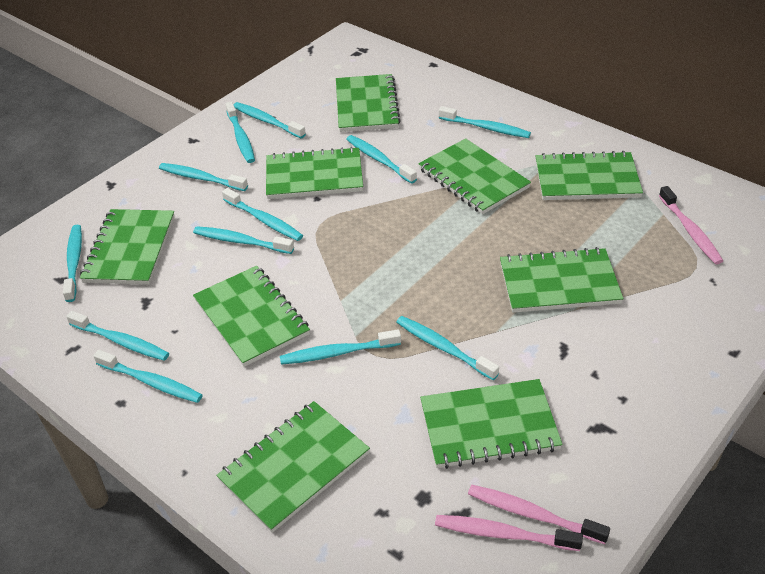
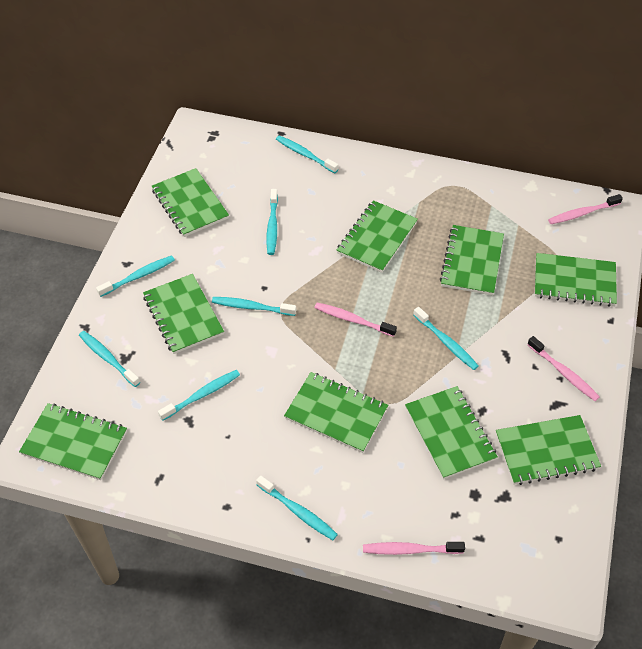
pink toothbrush: [435,515,583,551] [468,485,610,544] [659,186,723,264] = 3 -> [314,302,397,337] [363,542,465,555] [527,336,600,401] [548,194,623,224] = 4
turquoise toothbrush: [63,225,82,302] [66,311,169,361] [93,350,202,403] [159,163,248,191] [193,226,294,254] [222,188,303,241] [225,102,255,163] [234,102,306,139] [280,329,401,365] [346,135,417,184] [396,316,499,380] [439,106,531,138] = 12 -> [79,331,140,387] [96,255,175,297] [158,370,240,421] [212,297,296,316] [256,475,338,540] [267,189,278,255] [276,135,338,173] [413,307,479,370] = 8

